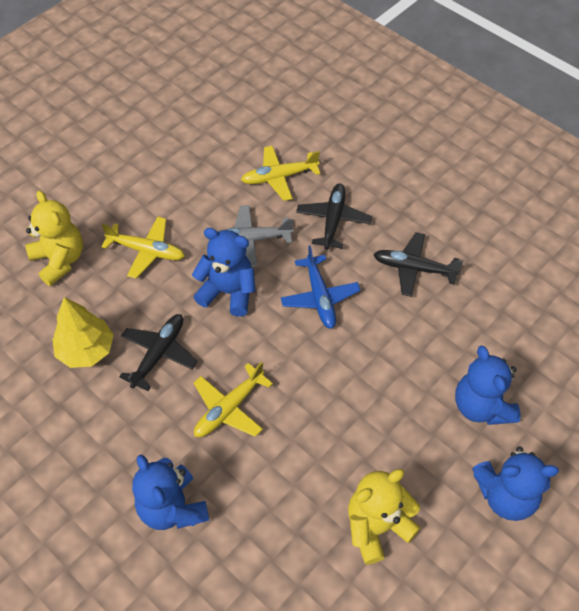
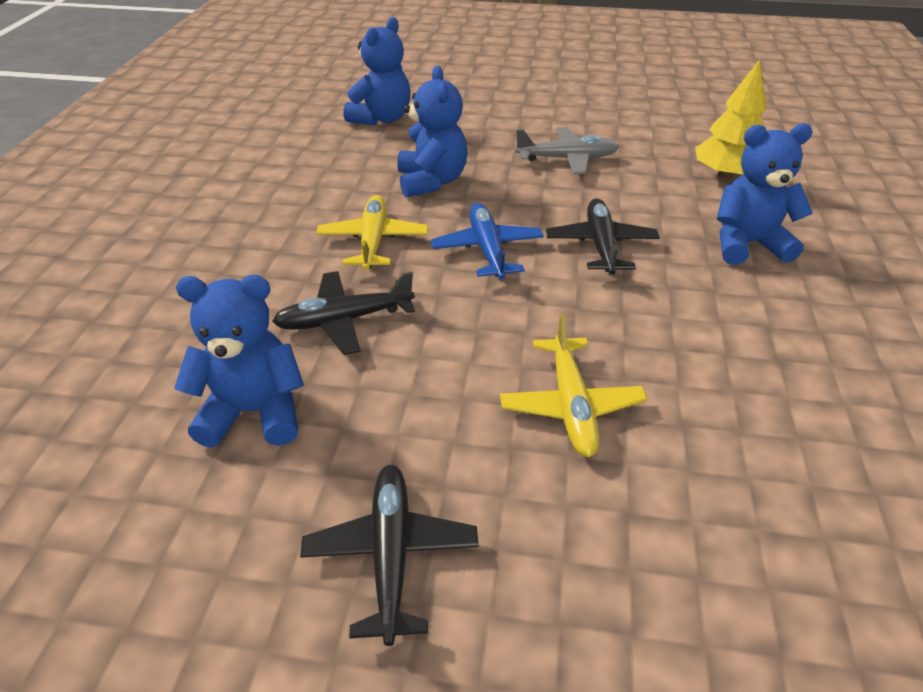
yellow plane: [101,216,185,279] [194,362,273,437] [241,146,321,201] = 3 -> [316,195,428,270] [500,314,647,457] = 2
yellow teddy bear: [25,191,83,286] [348,469,421,565] = 2 -> none = 0

